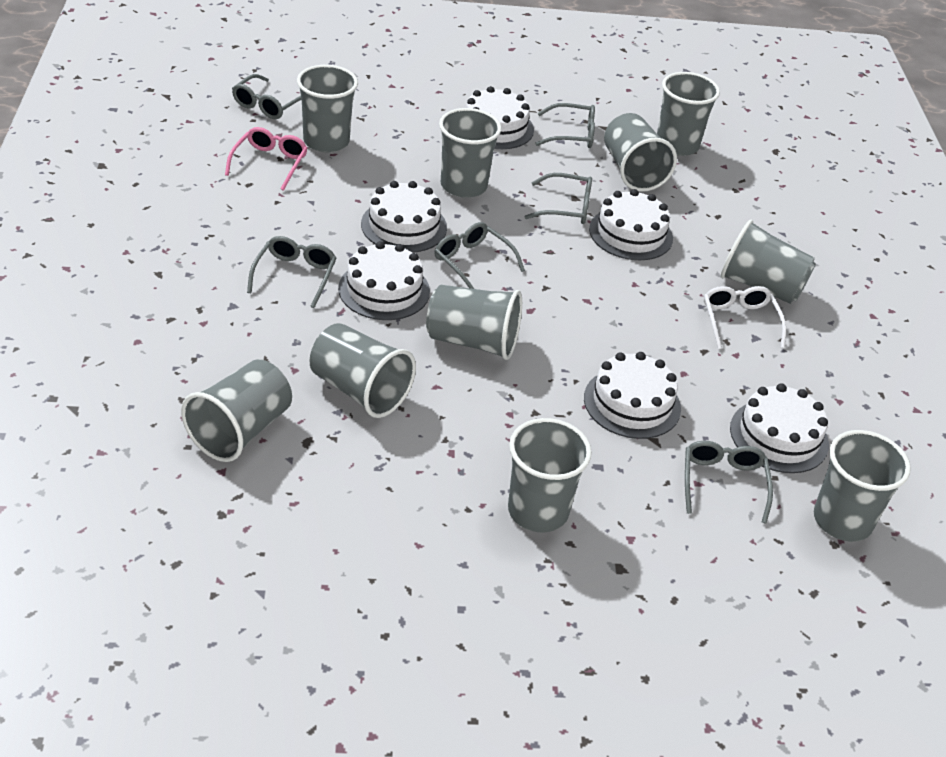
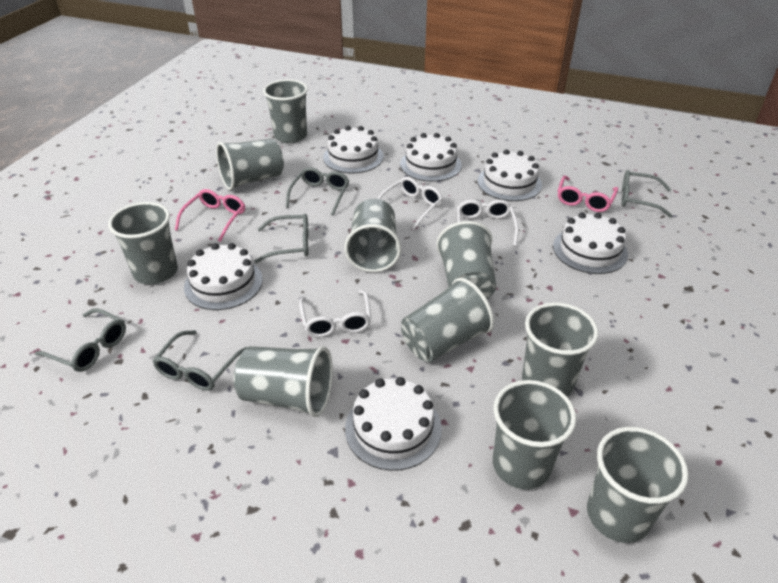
grey glasses: [232,74,301,119] [247,236,336,308] [434,222,525,289] [525,173,592,224] [535,103,595,148] [685,441,773,524] = 6 -> [35,308,126,372] [153,330,247,391] [254,214,309,263] [286,167,349,215] [621,170,672,217] = 5
pink glasses: [225,127,308,191] = 1 -> [175,189,245,242] [558,176,618,212] = 2
white glasses: [704,286,786,349] = 1 -> [299,290,371,337] [378,177,443,230] [457,200,519,247] = 3

